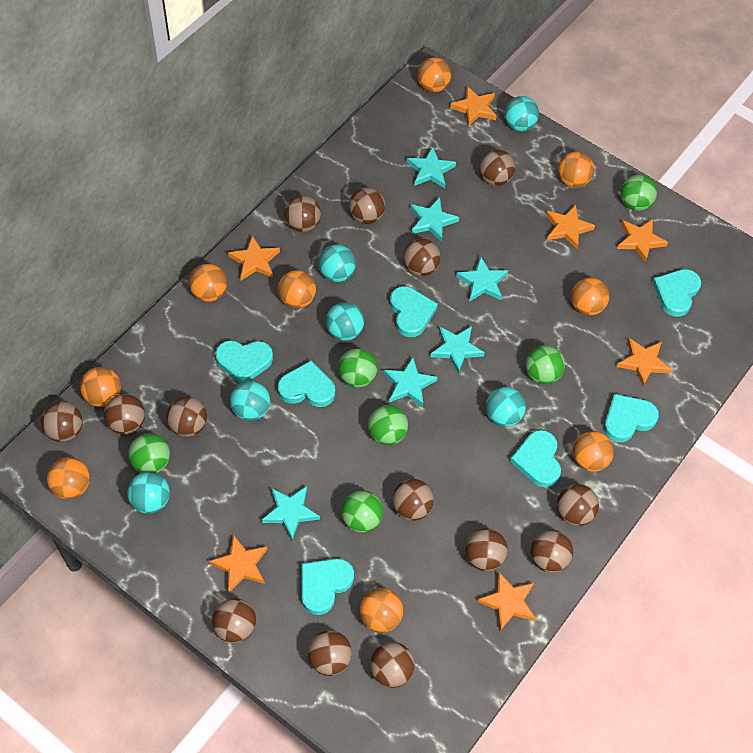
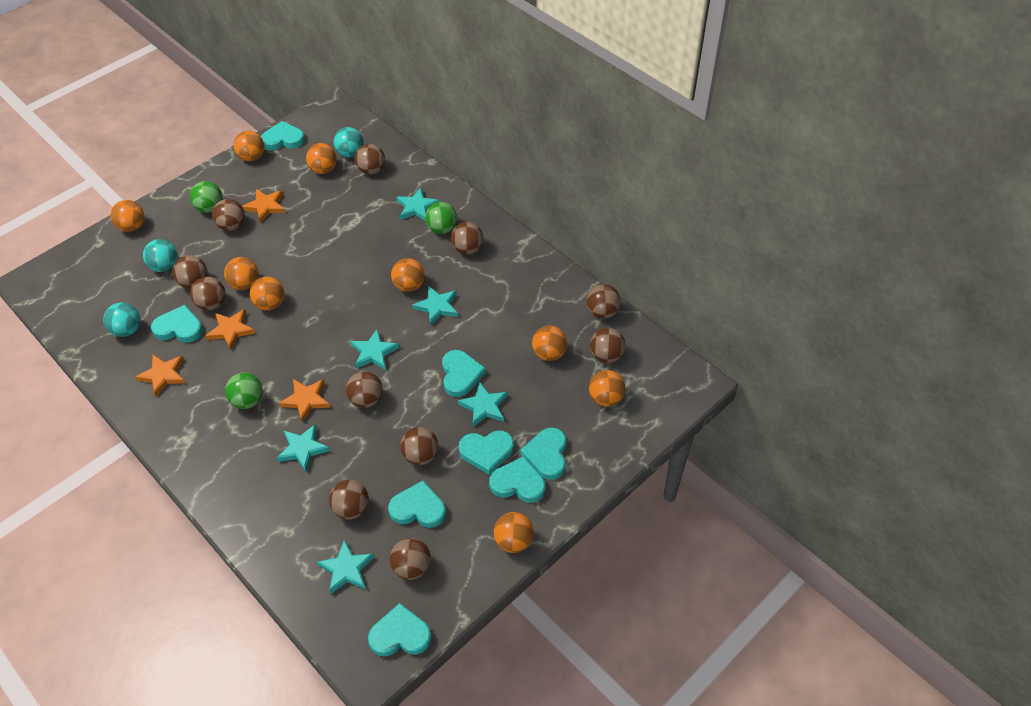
brown ball: [41,401,83,442] [104,394,145,434] [166,396,207,437] [212,598,256,643] [284,195,321,232] [307,630,352,676] [349,187,385,224] [370,642,415,688] [392,479,434,521] [403,239,441,276] [465,528,508,571] [480,150,515,186] [531,530,573,573] [557,484,599,526] = 14 -> [173,256,208,289] [190,277,226,311] [212,199,245,231] [329,480,369,519] [346,371,383,408] [354,144,385,175] [390,538,431,580] [400,427,439,465] [451,222,484,255] [586,284,621,319] [590,328,626,363] = 11
green ball: [128,433,170,473] [338,348,378,388] [341,490,383,533] [368,405,408,445] [525,345,565,384] [620,175,657,211] = 6 -> [190,181,222,213] [225,372,263,409] [425,202,457,234] = 3
orange star: [209,534,268,593] [228,235,280,280] [450,86,497,126] [477,572,536,631] [546,205,595,249] [617,219,668,263] [617,338,672,386] = 7 -> [135,355,186,397] [205,309,255,350] [242,189,285,223] [279,379,330,423] = 4
turquoise ball: [127,472,170,514] [230,381,270,421] [318,245,356,282] [326,302,364,341] [486,387,526,427] [504,96,539,131] = 6 -> [103,303,140,337] [143,239,178,272] [334,127,364,158] = 3
turquoise heart: [215,340,273,383] [278,360,335,407] [301,558,354,615] [390,286,438,337] [510,430,561,487] [604,394,659,442] [652,269,701,317] = 7 -> [151,305,203,343] [261,121,305,151] [368,603,432,656] [388,481,446,528] [442,350,486,397] [459,430,514,475] [489,456,545,503] [520,428,566,480] = 8

